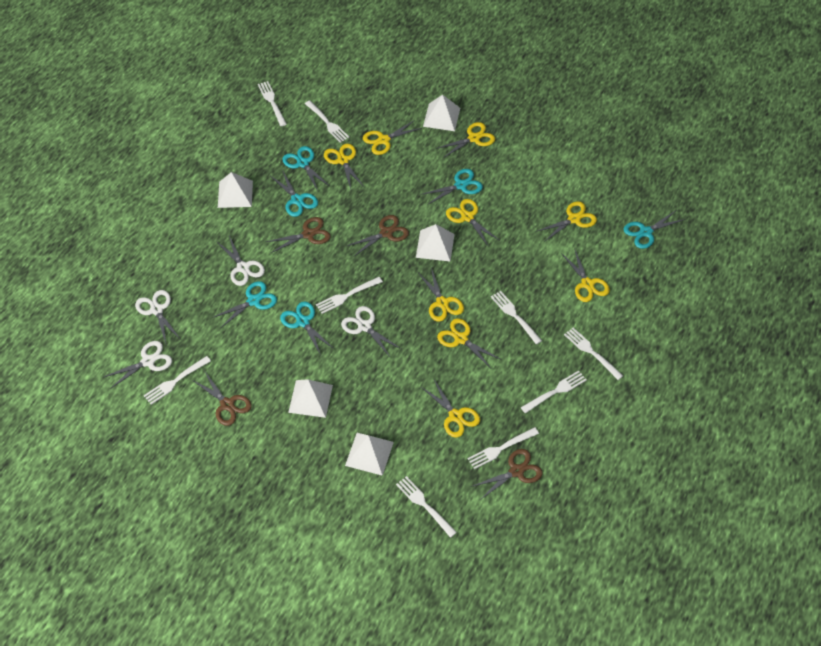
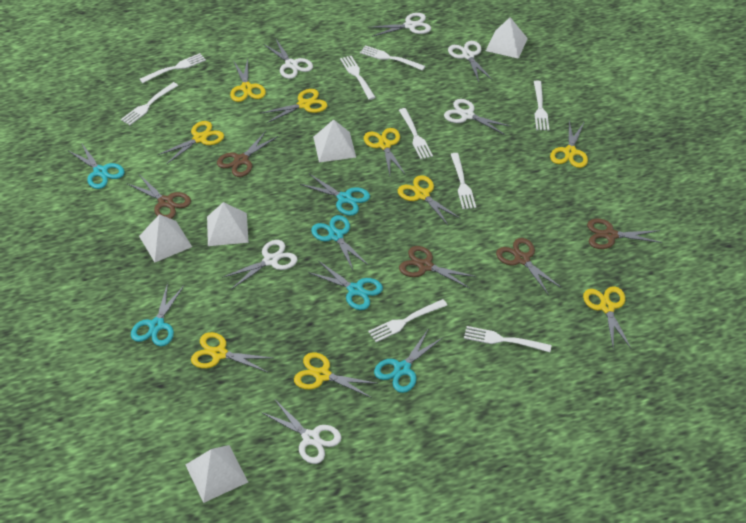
brown scissors: [192,370,252,426] [266,217,331,253] [347,215,409,256] [471,449,543,500] = 4 -> [128,174,191,219] [217,131,278,177] [399,246,477,288] [496,238,562,295] [587,219,662,249] = 5
white scissors: [104,341,172,389] [135,290,181,343] [216,236,265,286] [341,306,401,358] = 4 -> [222,240,297,289] [261,400,341,464] [263,39,313,79] [368,13,431,37] [444,99,512,135] [448,41,492,82] = 6

